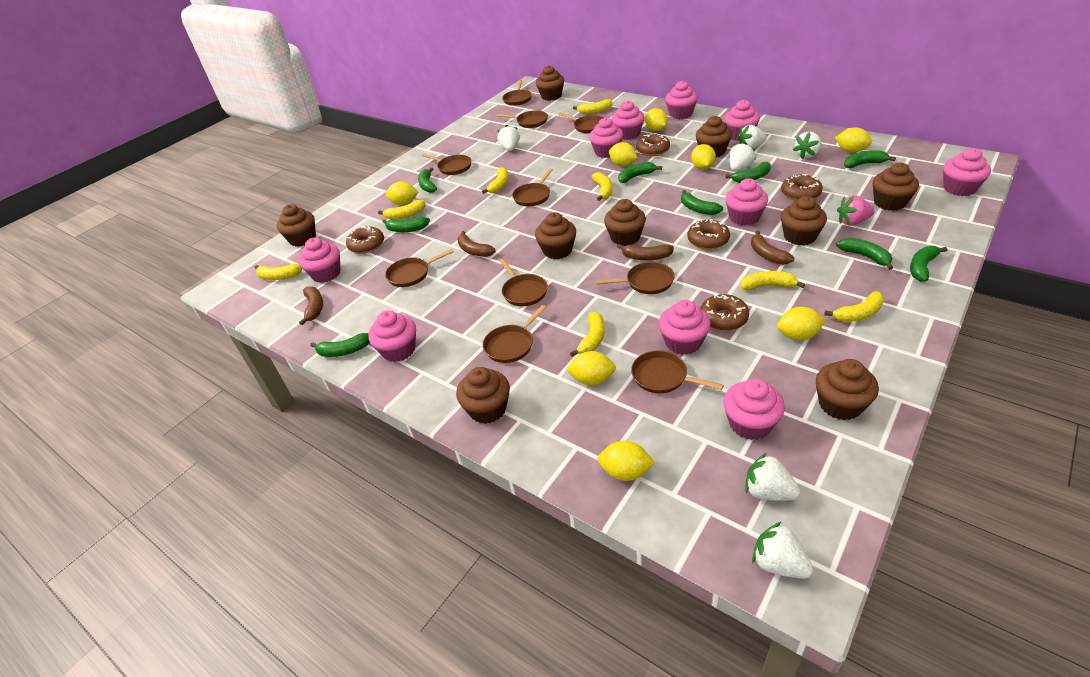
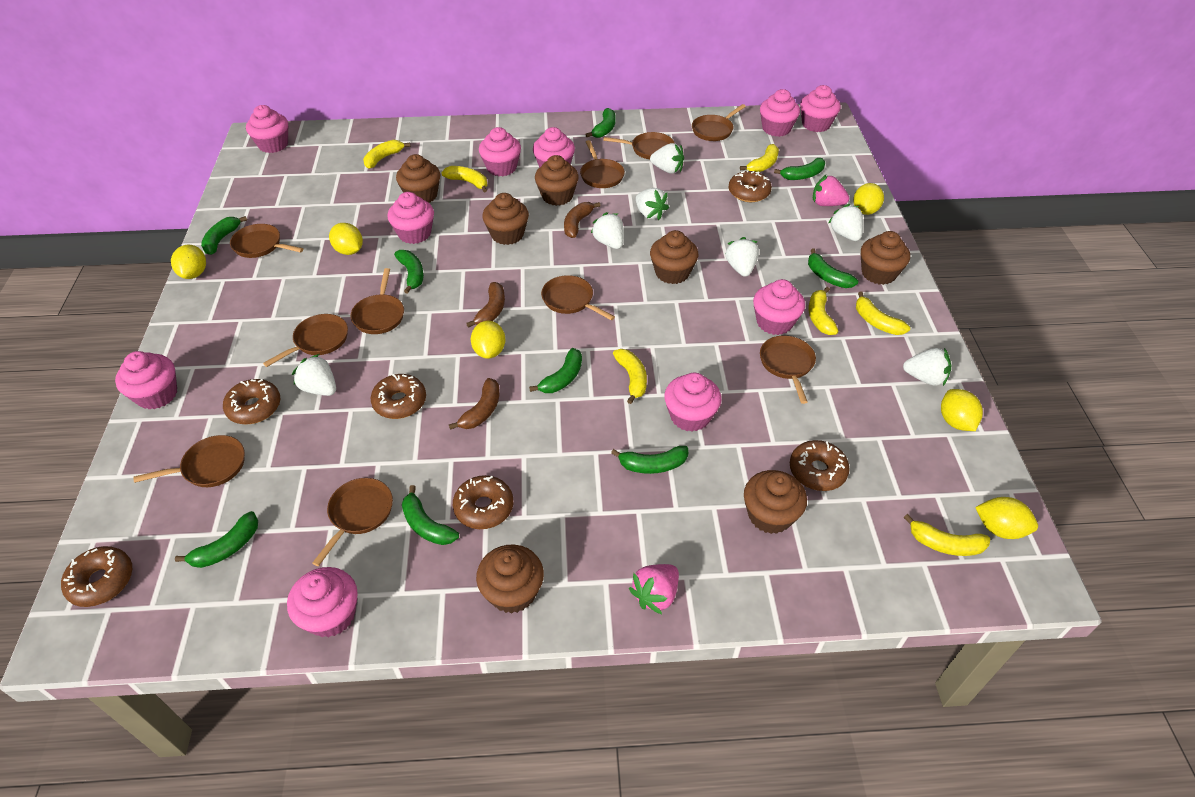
brown banana: [299,286,323,325] [457,231,495,257] [617,244,674,261] [751,231,794,265] = 4 -> [449,378,500,430] [466,282,505,328] [564,202,601,238] = 3
brown cupcake: [277,204,316,247] [456,367,510,424] [535,212,576,259] [536,65,564,101] [604,199,646,246] [696,116,732,157] [781,196,827,245] [816,359,879,420] [873,163,919,211] = 9 -> [396,154,440,203] [476,545,544,614] [482,193,529,245] [535,155,579,206] [650,230,698,284] [744,470,807,534] [860,231,910,285] = 7
brown donut: [346,226,384,254] [636,133,670,156] [688,219,730,250] [700,294,749,331] [781,174,823,201] = 5 -> [61,546,132,607] [223,379,281,424] [371,374,426,419] [453,475,513,529] [729,170,772,202] [790,440,850,491] = 6
pink strawberry: [837,195,875,226] = 1 -> [629,564,679,614] [813,175,849,206] = 2
white strawberry: [497,124,520,151] [729,142,756,171] [737,125,767,148] [745,453,800,501] [752,522,813,579] [793,132,821,159] = 6 -> [292,354,336,396] [591,212,624,249] [636,188,669,220] [650,143,684,174] [725,237,759,277] [829,204,863,241] [903,348,951,386] = 7
yellow banana: [254,264,303,280] [378,200,426,219] [482,167,509,194] [570,312,605,357] [573,99,612,114] [591,172,612,201] [740,271,805,291] [824,291,884,322] = 8 -> [363,140,411,169] [441,166,487,192] [613,349,647,404] [740,144,779,172] [808,287,839,335] [856,291,910,335] [904,514,990,556] = 7
yellow lemon: [385,181,418,205] [566,351,616,385] [597,441,655,481] [609,142,637,166] [645,108,668,131] [691,144,716,170] [777,307,826,340] [835,127,872,153] = 8 -> [171,245,206,279] [329,223,363,255] [471,320,506,359] [853,183,884,215] [941,389,983,431] [975,497,1038,539] = 6

